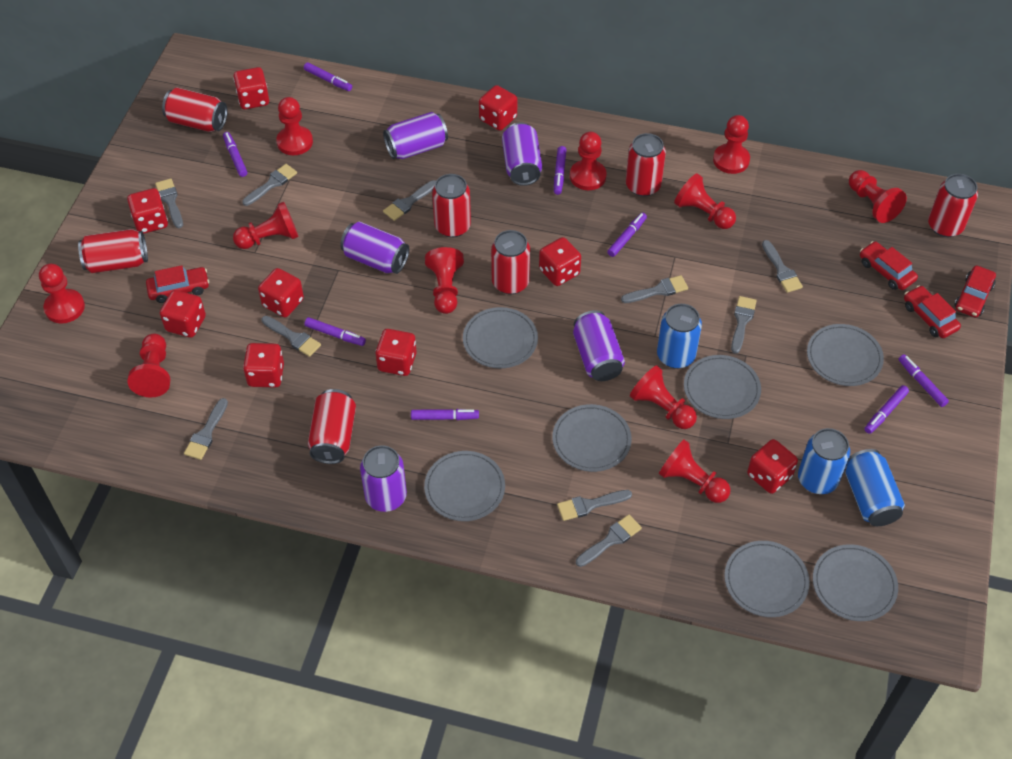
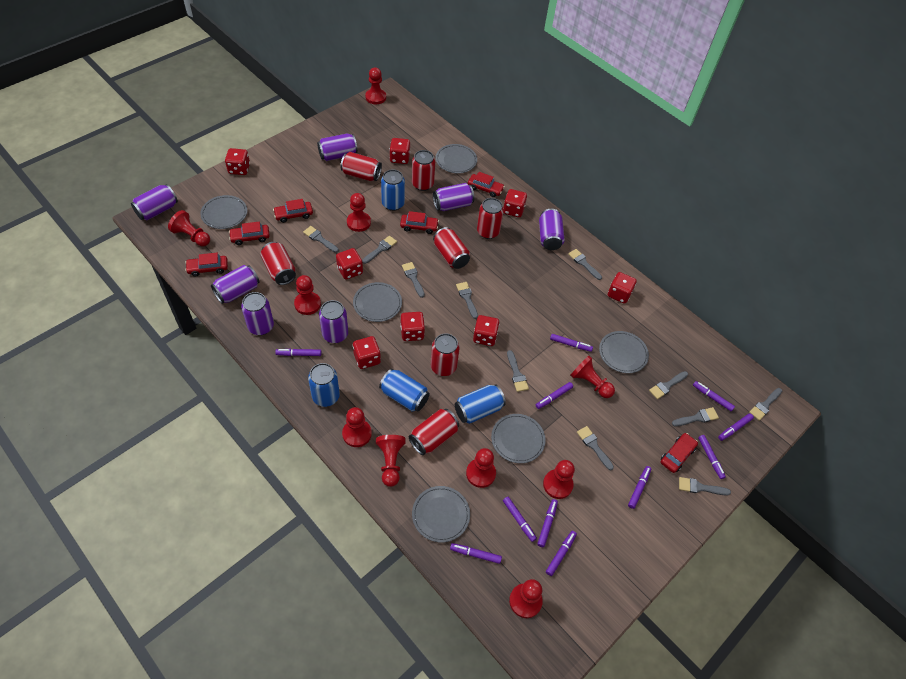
blue can: [657,304,702,369] [798,428,850,494] [846,449,905,526] = 3 -> [308,363,340,407] [379,369,430,412] [381,170,405,211] [455,384,506,424] = 4
grey brush: [155,178,183,228] [184,398,228,460] [242,164,297,206] [261,316,321,357] [383,180,436,221] [557,490,632,521] [576,515,642,567] [621,275,688,303] [731,296,757,353] [762,240,803,293] = 10 -> [303,226,339,253] [362,236,397,264] [402,262,425,298] [456,282,478,319] [507,350,529,392] [568,249,602,280] [577,426,614,470] [649,371,688,399] [672,407,719,426] [679,477,731,496] [749,388,782,421] = 11
grey plate: [424,451,505,521] [463,307,538,368] [552,404,632,472] [684,355,761,419] [724,541,810,617] [807,324,884,386] [813,544,898,621] = 7 -> [200,195,247,229] [353,282,402,322] [412,486,470,543] [436,144,477,173] [491,414,545,463] [599,331,649,373] = 6
purple can: [340,222,409,274] [360,445,407,512] [383,112,448,159] [502,122,542,186] [573,310,625,381] = 5 -> [131,184,178,220] [211,265,259,304] [241,292,274,335] [317,133,358,161] [319,300,348,343] [433,183,474,211] [539,209,565,250] = 7
purple marker: [223,132,247,177] [304,62,352,91] [304,317,366,346] [411,409,479,420] [554,146,566,195] [607,213,647,257] [865,385,909,434] [899,354,949,407] = 8 -> [275,349,321,356] [450,543,502,564] [503,497,537,542] [536,382,573,409] [537,499,558,547] [546,531,577,576] [550,334,593,352] [628,466,651,509] [693,381,735,411] [698,435,726,479] [718,413,754,441] = 11
red car: [146,265,209,303] [860,241,918,290] [904,286,961,338] [954,266,996,318] = 4 -> [185,253,228,277] [229,222,270,245] [273,199,313,223] [400,211,439,234] [468,172,505,197] [661,433,698,473] = 6
red dice: [127,188,168,234] [160,290,206,338] [233,67,269,109] [243,343,284,388] [258,268,304,317] [375,329,417,376] [479,85,517,131] [539,237,581,286] [747,439,798,494] = 9 -> [225,148,250,175] [336,248,363,280] [353,336,381,369] [390,138,410,164] [400,312,425,341] [473,315,499,346] [503,189,527,218] [608,272,637,304] = 8
red pawn: [39,264,85,323] [127,333,170,398] [233,202,298,249] [276,97,313,155] [425,247,464,314] [570,132,607,190] [630,365,697,429] [659,440,730,503] [674,173,736,229] [713,115,750,174] [849,170,907,223] = 11 -> [168,210,210,246] [294,275,321,315] [342,407,372,447] [347,193,371,232] [365,68,386,104] [376,435,406,487] [466,448,496,488] [509,579,543,618] [543,460,575,499] [570,356,615,398] = 10

